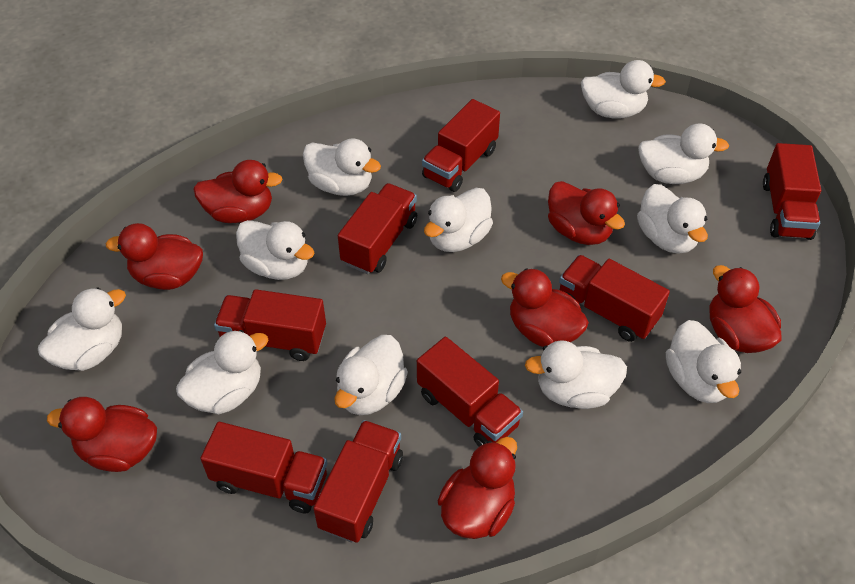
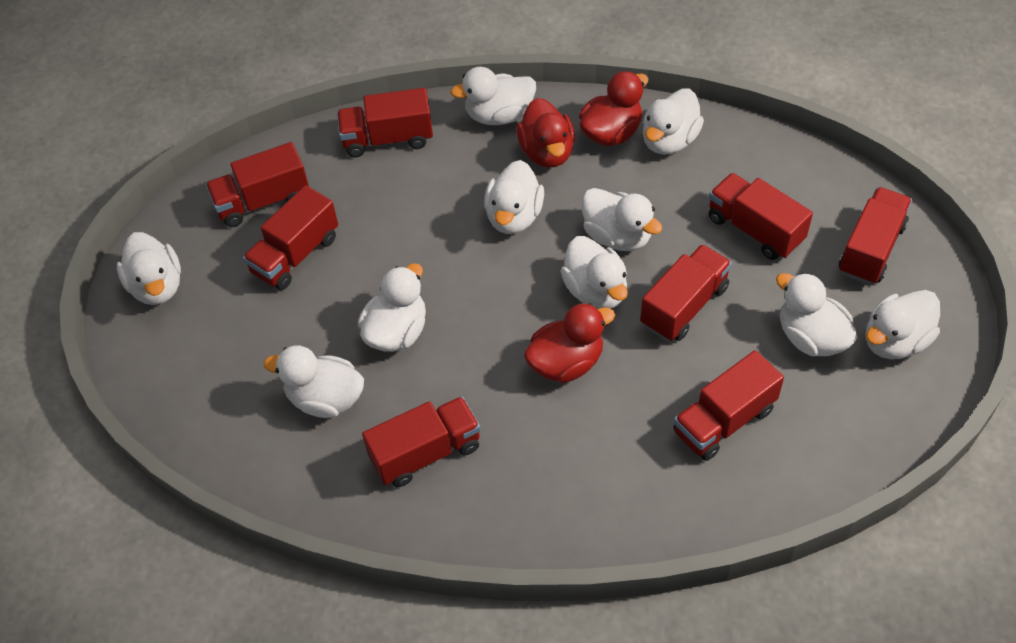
red duck: [47,397,157,472] [106,223,203,290] [193,160,283,223] [438,437,517,539] [501,268,589,347] [548,181,625,245] [710,265,782,353] = 7 -> [516,98,575,167] [524,303,615,383] [579,71,649,146] = 3
white duck: [38,287,126,371] [176,330,268,414] [236,220,315,280] [303,139,381,196] [334,335,408,415] [424,188,493,252] [525,340,627,409] [581,60,666,118] [637,184,708,253] [638,123,729,184] [666,320,741,403] = 11 -> [117,232,181,305] [264,345,364,418] [358,263,426,352] [450,67,536,125] [484,160,544,234] [561,236,628,309] [582,188,662,251] [643,89,704,155] [776,272,857,356] [866,290,940,359] = 10

